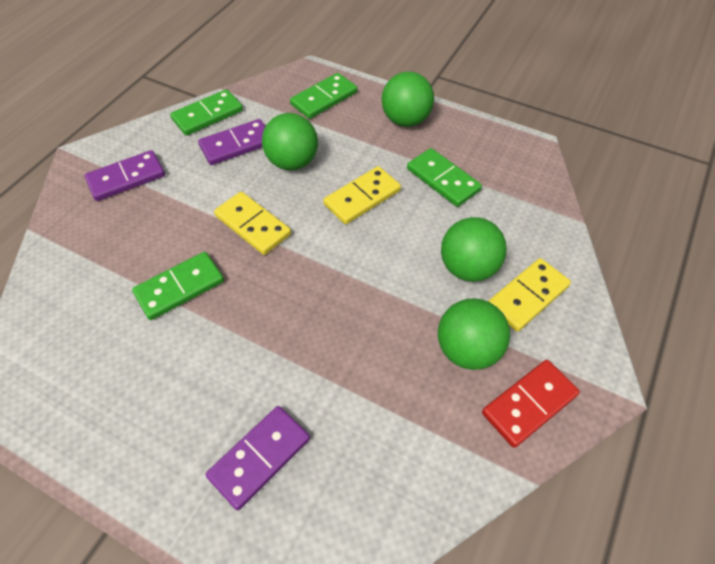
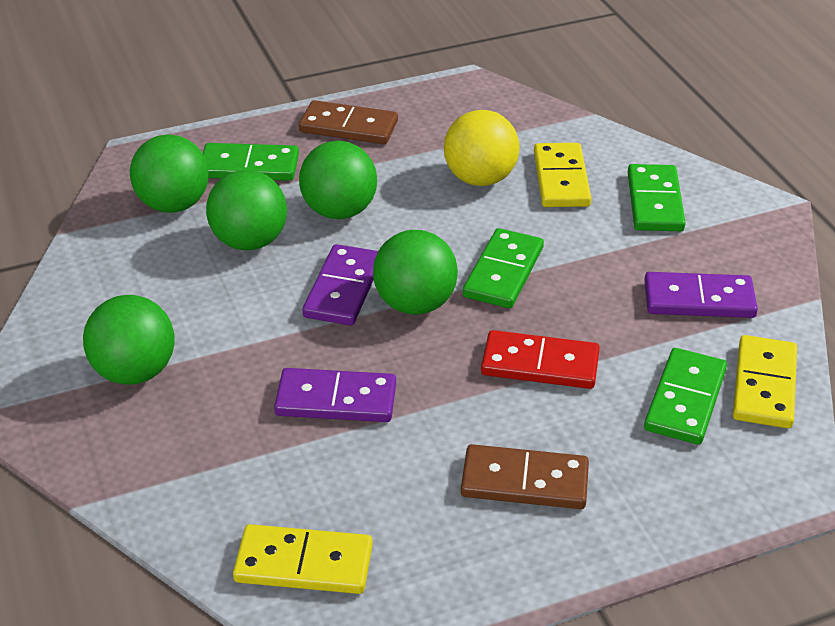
brown domino: none = 0 -> [299,100,398,144] [461,444,589,509] = 2
green ball: [262,113,318,170] [382,72,434,127] [438,298,510,370] [441,217,507,282] = 4 -> [83,295,175,385] [130,134,209,213] [206,170,287,250] [299,141,377,219] [373,230,458,315] = 5
yellow ball: none = 0 -> [444,110,520,186] = 1

